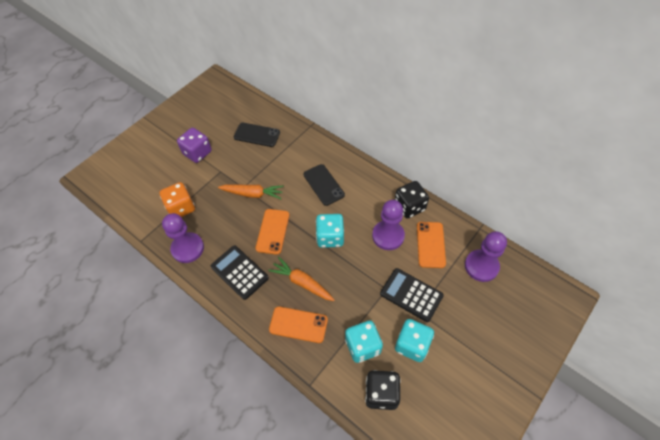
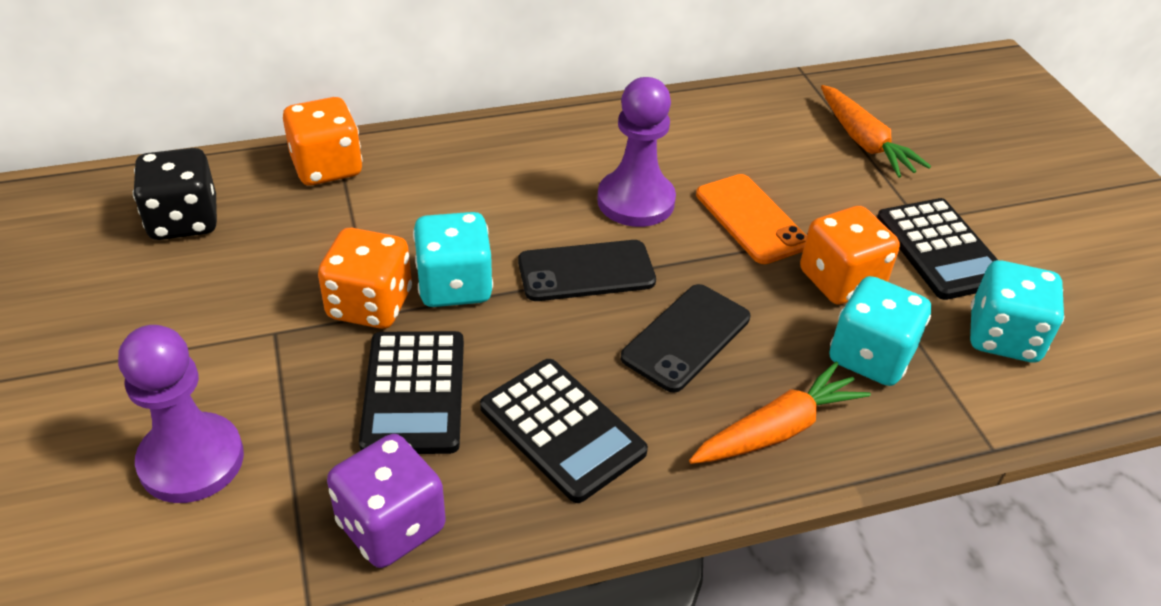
black calculator: [211,245,269,300] [380,268,444,322] = 2 -> [359,331,464,454] [480,359,648,503] [877,198,998,300] = 3
black dice: [365,370,401,410] [395,181,429,218] = 2 -> [133,148,217,240] = 1
orange dice: [159,182,195,217] = 1 -> [283,97,363,185] [318,228,412,329] [800,206,900,305] = 3
orange phone: [255,209,290,255] [269,306,328,343] [417,222,446,268] = 3 -> [696,174,807,264] = 1
purple pawn: [162,213,204,263] [372,200,405,250] [465,231,507,282] = 3 -> [118,325,244,503] [597,77,676,227] = 2

